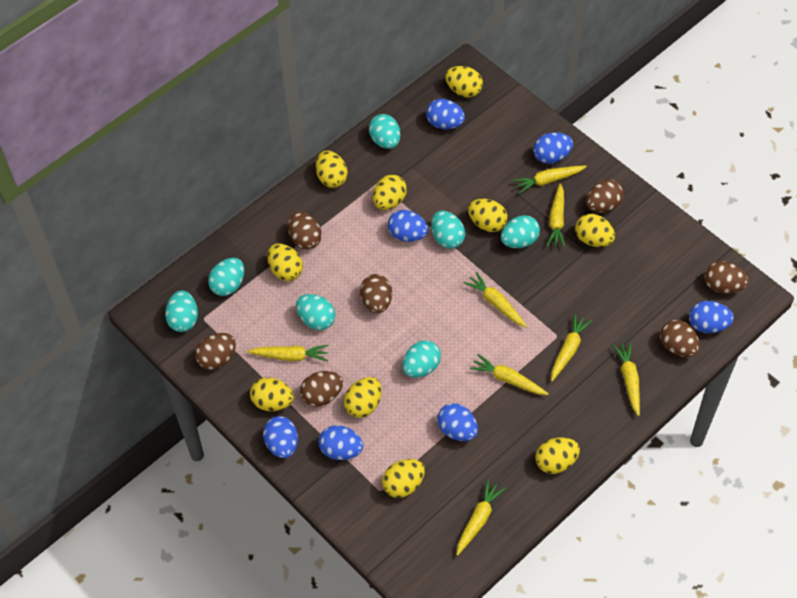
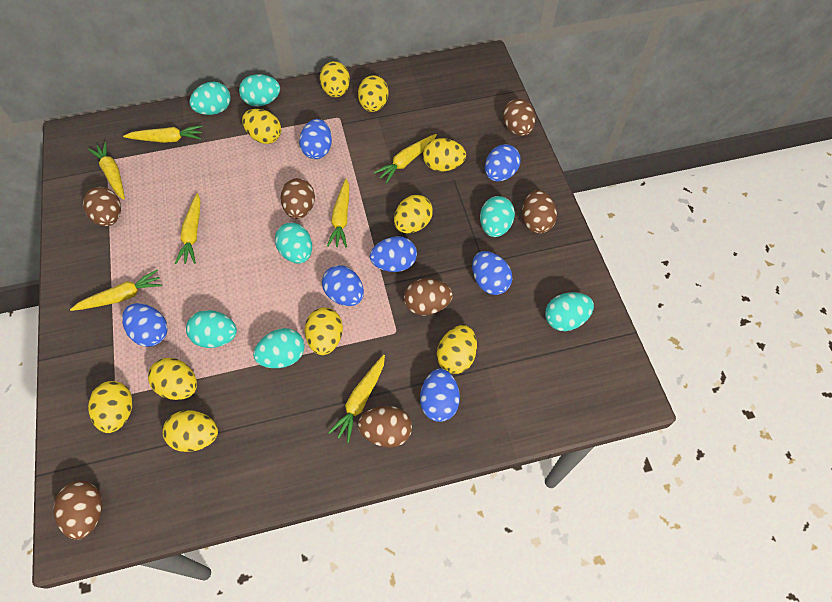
yellow carrot: [247,345,329,361] [456,479,506,556] [464,272,527,327] [470,354,549,395] [513,166,587,194] [547,183,565,248] [551,313,592,381] [613,342,640,416] = 8 -> [70,270,163,311] [88,141,125,200] [123,125,203,143] [175,193,200,264] [327,179,349,248] [328,355,385,443] [374,134,437,183] = 7

